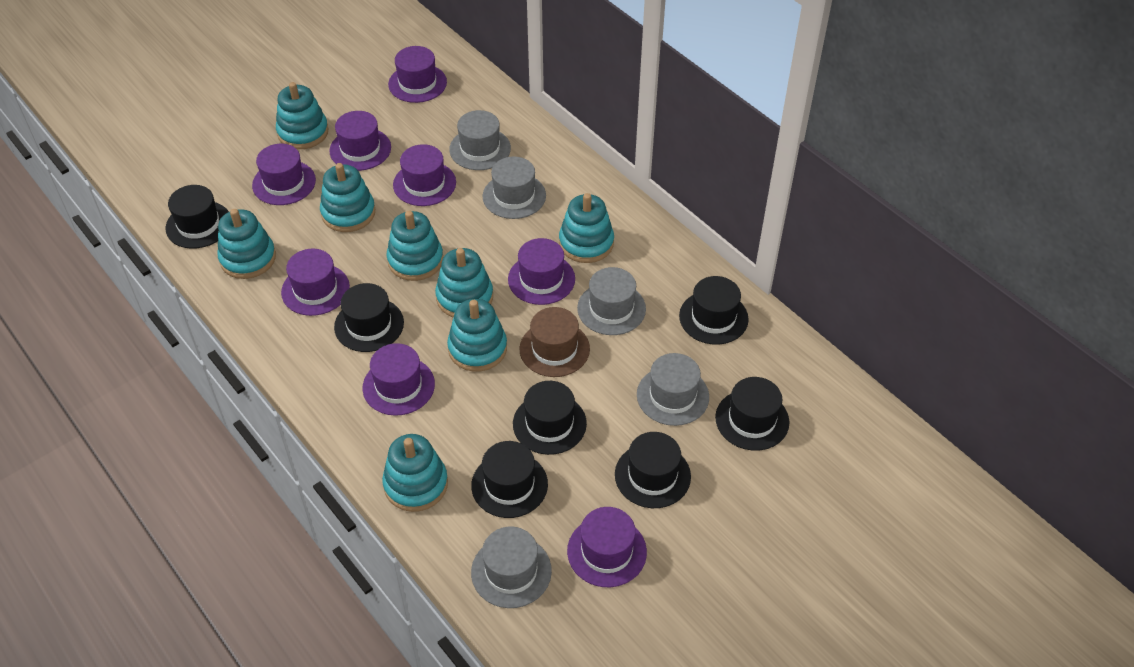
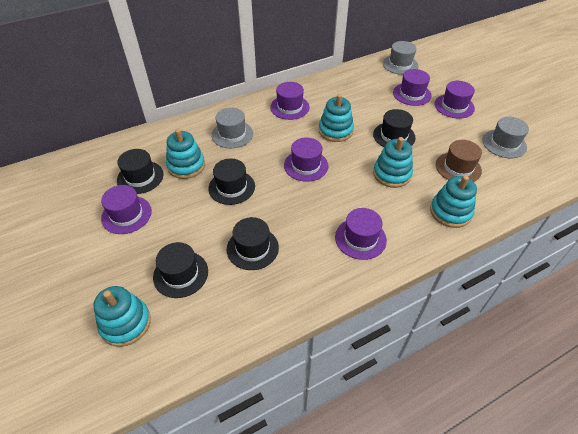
black hat: [166,185,229,249] [334,283,404,352] [471,441,548,518] [513,381,587,455] [615,432,691,508] [679,276,749,345] [715,377,789,451] = 7 -> [117,149,163,194] [153,242,208,298] [208,159,255,205] [227,217,279,270] [373,109,416,147] = 5
grey hat: [449,110,511,170] [471,526,552,608] [483,157,546,219] [577,267,646,335] [637,353,709,426] = 5 -> [211,108,253,148] [383,41,418,75] [482,117,529,158] = 3
purple hat: [252,144,316,205] [281,249,350,316] [329,111,391,171] [362,343,435,416] [388,46,447,103] [393,144,456,206] [508,238,575,305] [567,507,647,587] = 8 -> [101,185,152,234] [270,82,310,120] [284,137,328,182] [335,208,387,260] [393,69,432,106] [435,81,475,119] = 6
turquoise stacking toy: [217,209,276,279] [276,82,329,149] [320,163,375,232] [382,434,448,512] [386,211,443,281] [435,248,493,318] [447,299,507,372] [559,193,614,263] = 8 -> [93,286,151,347] [166,129,205,179] [318,94,354,142] [373,137,413,188] [430,175,477,228] = 5

